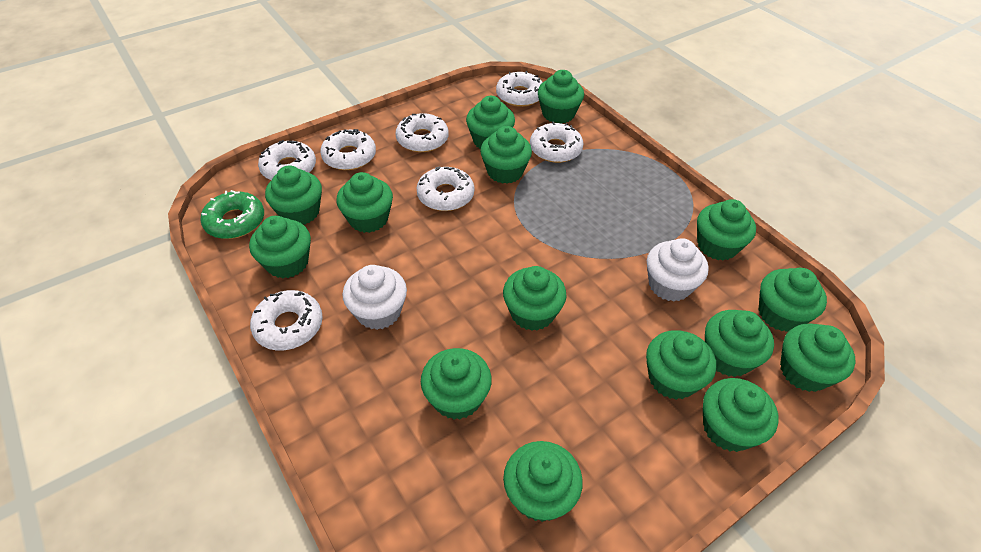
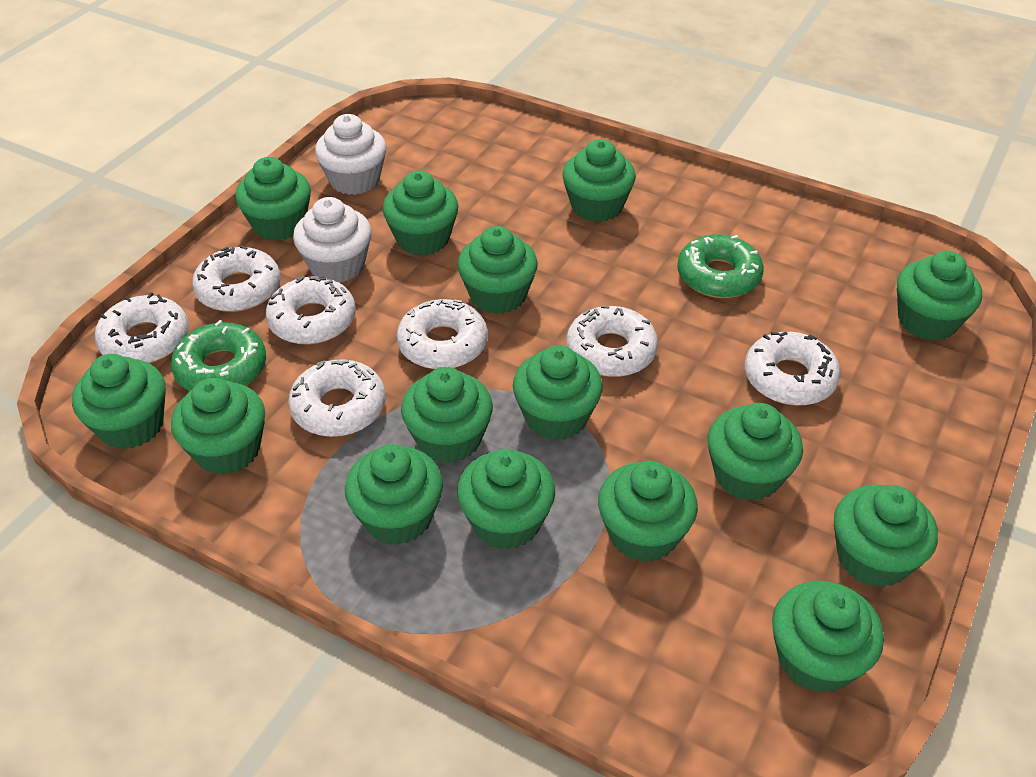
green donut: [200,190,264,239] = 1 -> [171,320,266,391] [677,234,764,298] = 2

